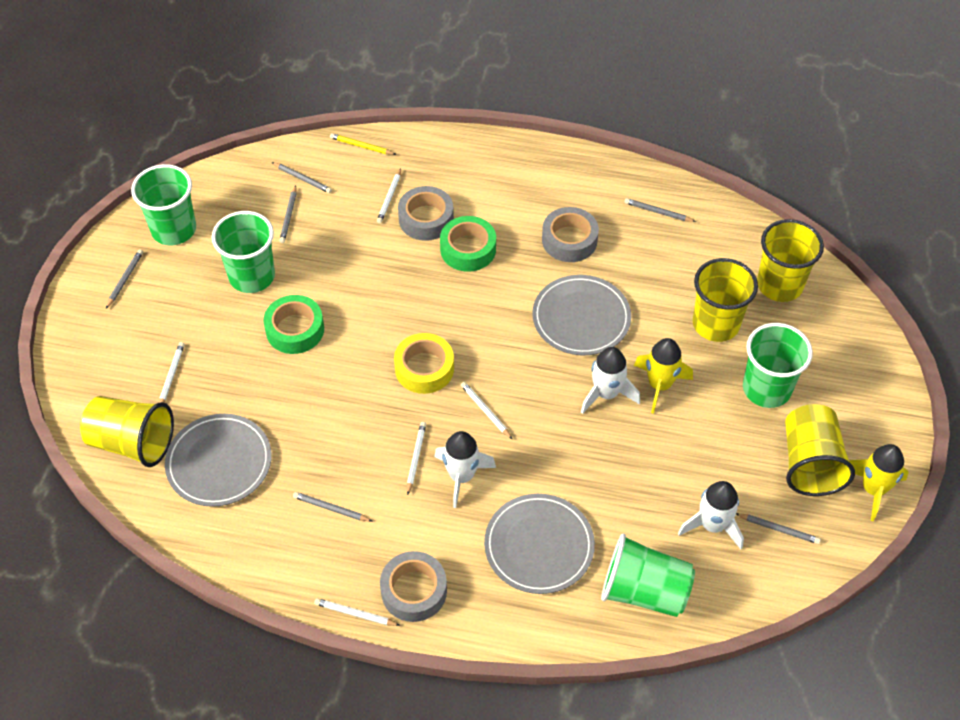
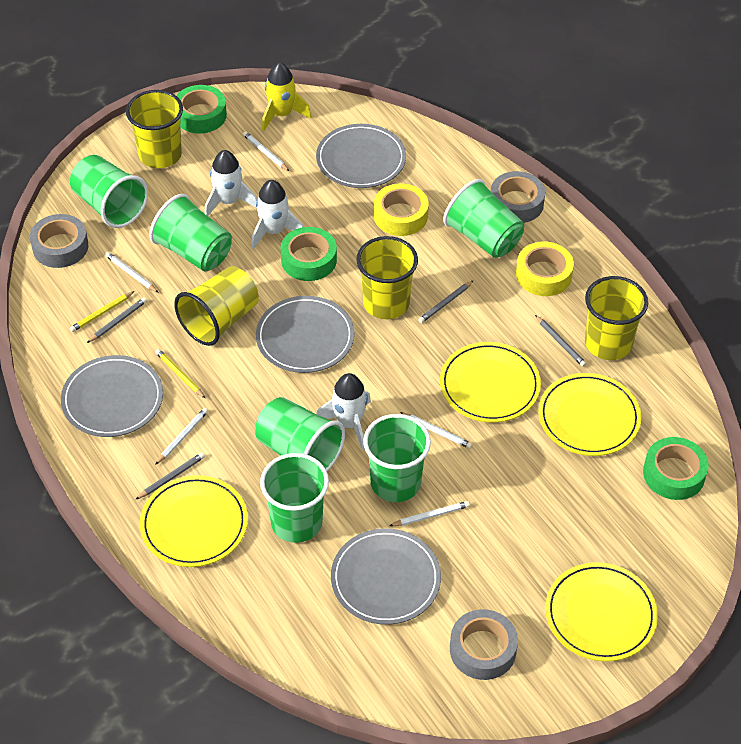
green cup: [131,164,196,245] [211,211,275,293] [601,534,695,617] [743,323,813,408] = 4 -> [70,155,148,228] [149,194,232,271] [255,397,345,471] [260,453,329,543] [363,414,431,502] [443,179,524,258] = 6
green tape: [263,295,324,354] [440,216,496,272] = 2 -> [176,85,227,134] [280,227,337,281] [643,437,709,500] = 3
grey pencil: [106,249,143,309] [272,162,332,193] [279,185,297,243] [293,492,372,521] [625,198,696,222] [736,513,821,544] = 6 -> [87,297,147,343] [135,453,205,500] [418,280,474,323] [535,315,586,367] = 4
grey plate: [165,414,272,507] [484,494,595,594] [532,275,631,355] = 3 -> [61,355,163,437] [256,296,355,373] [316,124,406,188] [331,528,441,625] = 4
yellow pencil: [330,133,396,155] = 1 -> [70,291,135,332] [155,349,206,399] = 2
yellow plate: none = 0 -> [140,475,248,567] [440,342,541,422] [538,373,641,456] [545,562,658,662] = 4
yellow rocket: [634,338,693,414] [849,444,909,521] = 2 -> [262,62,311,131] = 1
yellow tape: [394,333,454,394] = 1 -> [374,184,429,236] [516,241,574,296] = 2

